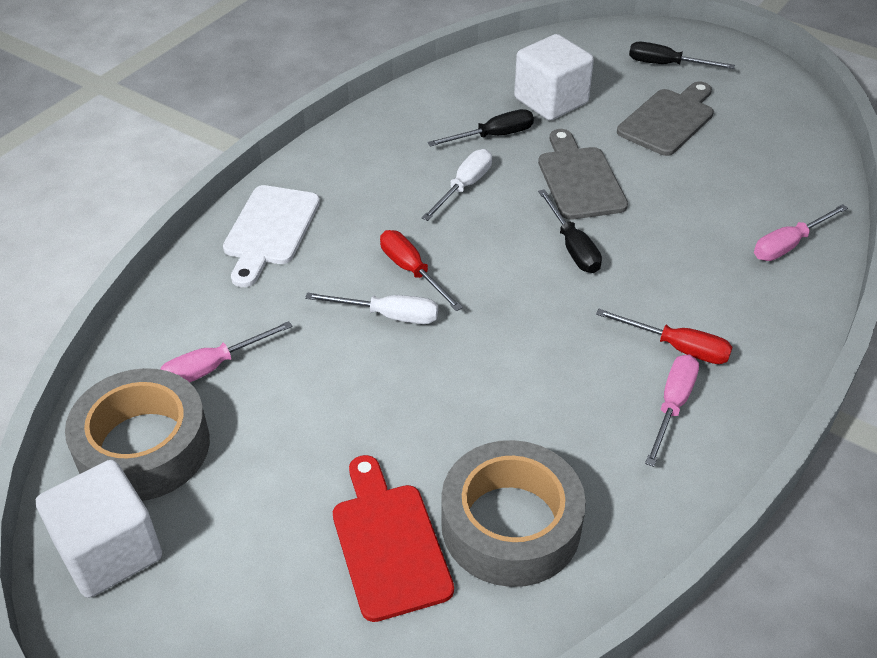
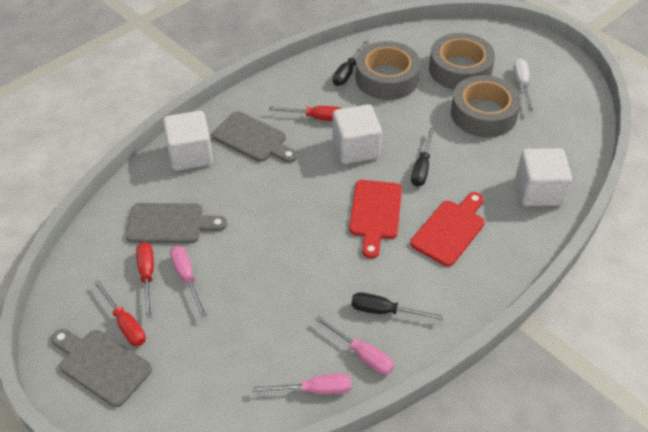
grey cutting board: [538,129,628,220] [617,81,714,156] = 2 -> [51,329,152,407] [126,203,227,243] [212,111,297,163] = 3
grey tape: [65,368,210,501] [441,440,586,587] = 2 -> [355,41,420,100] [429,33,495,90] [451,75,521,137] = 3
red cutting board: [333,455,454,622] = 1 -> [349,180,402,259] [410,192,485,267] = 2
red screwdriver: [380,230,463,311] [596,309,732,364] = 2 -> [94,280,146,346] [136,242,154,318] [269,106,342,121] = 3
white cube: [36,460,162,598] [514,34,594,121] = 2 -> [163,111,213,171] [333,104,382,164] [516,148,572,206] = 3
white cutting board: [223,185,320,287] = 1 -> none = 0
white screwdriver: [305,293,438,324] [422,149,492,221] = 2 -> [513,59,533,111] = 1

